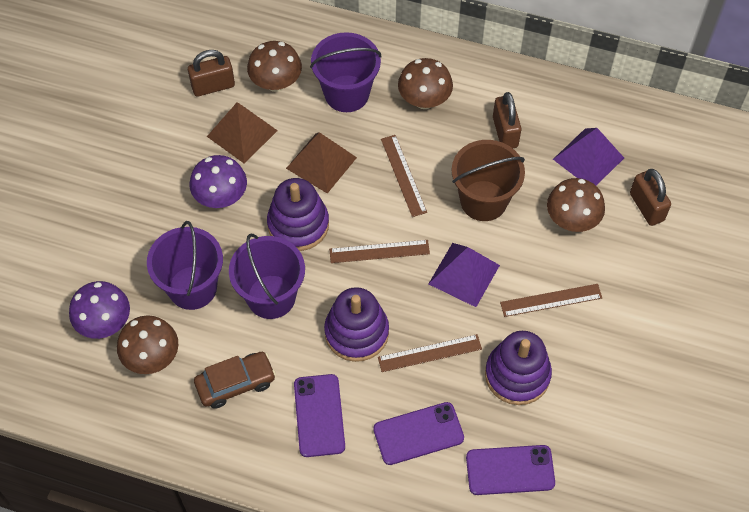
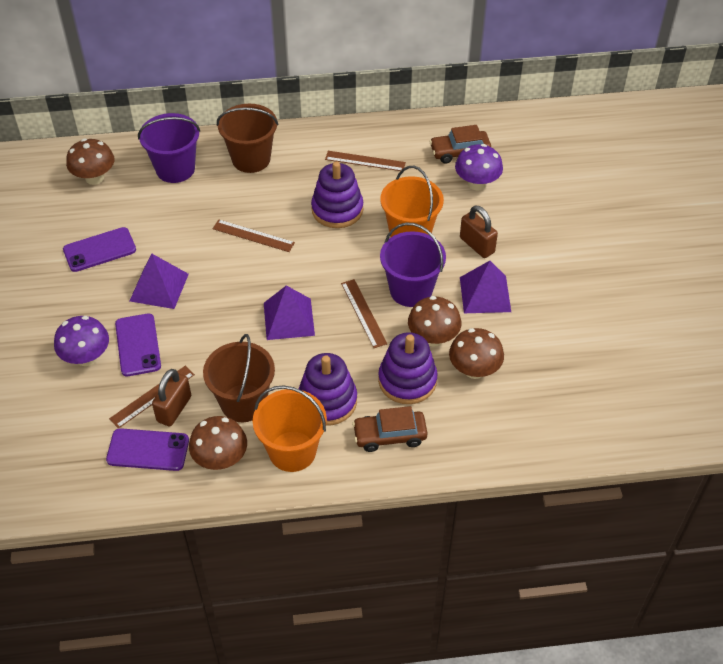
brown bucket: [452,140,525,221] = 1 -> [203,334,275,422] [217,104,278,173] = 2
brown car: [194,352,276,409] = 1 -> [352,406,428,452] [430,125,491,164] = 2
brown padlock: [188,50,235,97] [493,92,521,148] [630,169,671,226] = 3 -> [152,369,191,427] [460,205,498,258] = 2
brown pyramid: [207,102,278,163] [286,132,357,194] = 2 -> none = 0
orange bucket: none = 0 -> [253,385,327,472] [380,166,444,237] = 2
purple bucket: [147,221,223,310] [229,234,305,319] [310,32,381,112] = 3 -> [138,113,200,183] [380,223,446,307] = 2
purple pyramid: [428,243,500,307] [553,128,624,186] = 2 -> [130,254,189,309] [264,286,315,340] [460,261,511,313] = 3

